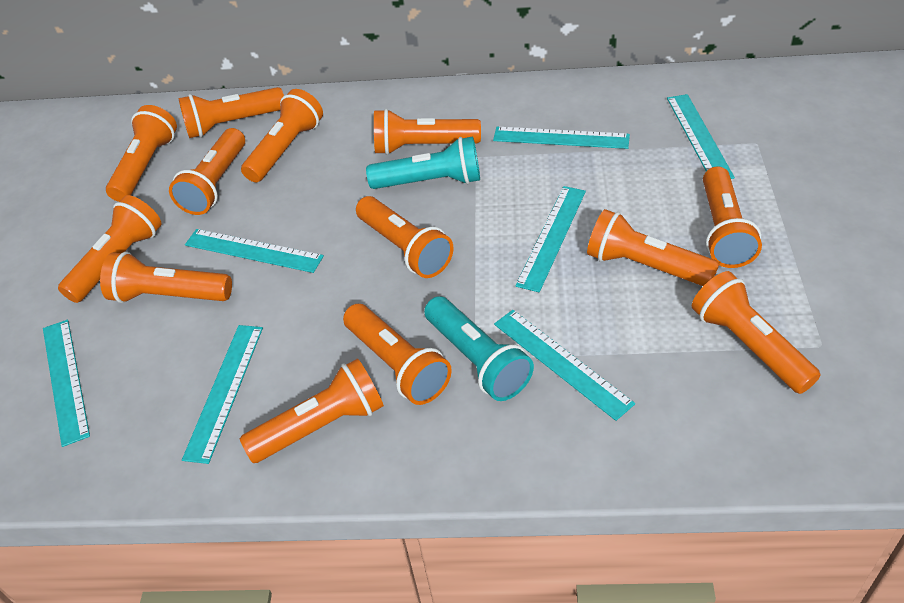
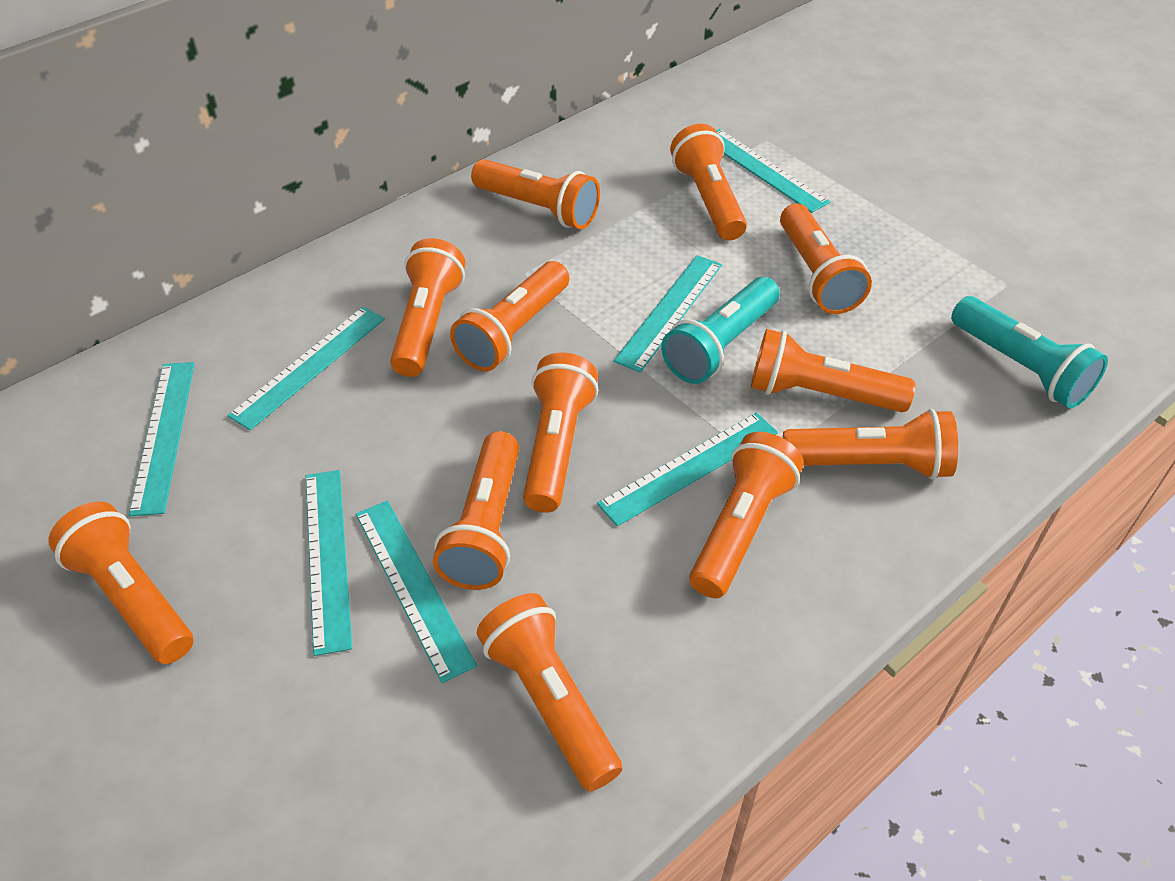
orange flashlight: [58,195,162,303] [100,252,232,303] [106,105,177,202] [169,128,245,215] [179,87,284,138] [240,358,384,463] [241,89,323,182] [343,304,452,405] [356,196,454,278] [374,109,481,155] [587,209,720,286] [692,271,821,394] [703,166,762,268] = 13 -> [48,502,193,664] [390,238,465,377] [433,431,519,590] [450,261,569,371] [471,159,600,229] [477,593,622,791] [523,353,598,513] [670,124,747,241] [689,432,804,598] [751,329,916,412] [780,203,872,314] [783,409,958,480] = 12

